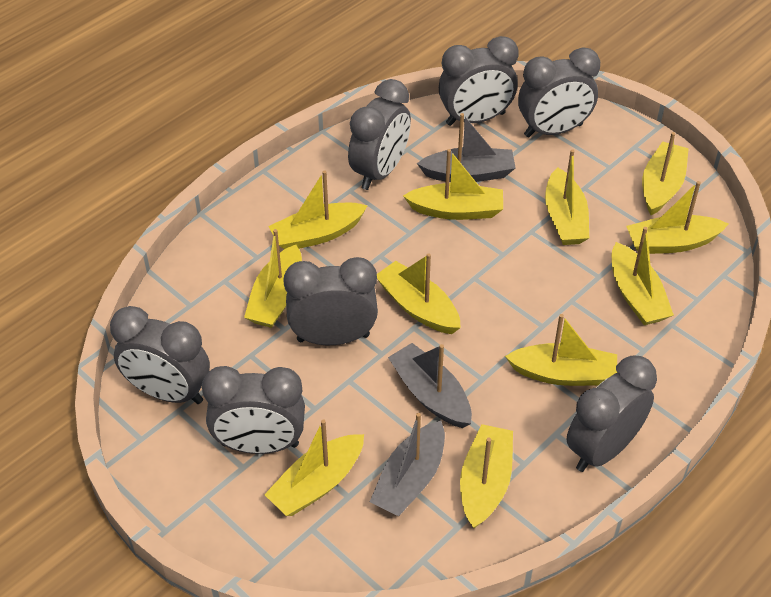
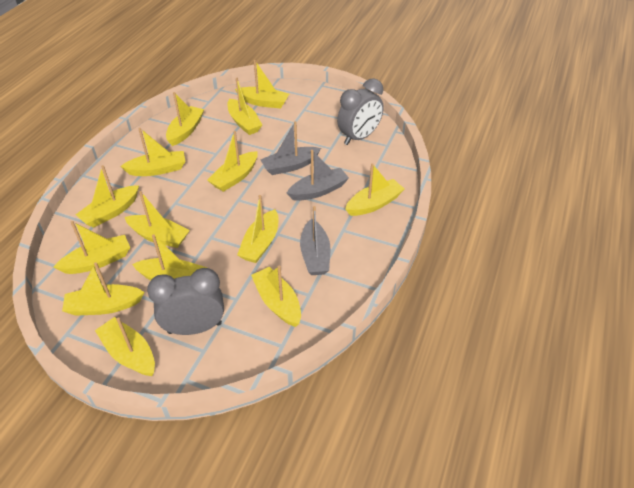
grey clock: [110,306,210,404] [202,366,305,454] [283,257,378,345] [348,79,411,190] [439,36,519,126] [518,47,600,138] [566,356,657,472] = 7 -> [147,268,224,335] [337,78,384,145] = 2
yellow boat: [244,229,302,328] [264,419,364,516] [268,170,367,249] [377,254,461,334] [403,149,503,220] [460,424,513,528] [505,314,617,386] [545,149,589,245] [612,227,674,325] [626,181,729,254] [642,132,689,215] = 11 -> [54,221,130,274] [62,262,144,316] [76,165,139,228] [95,317,155,376] [120,128,185,176] [125,191,190,248] [132,235,207,280] [166,92,204,146] [207,131,258,192] [227,78,262,135] [235,60,289,109] [237,195,278,263] [251,266,301,327] [345,163,404,216] = 14

